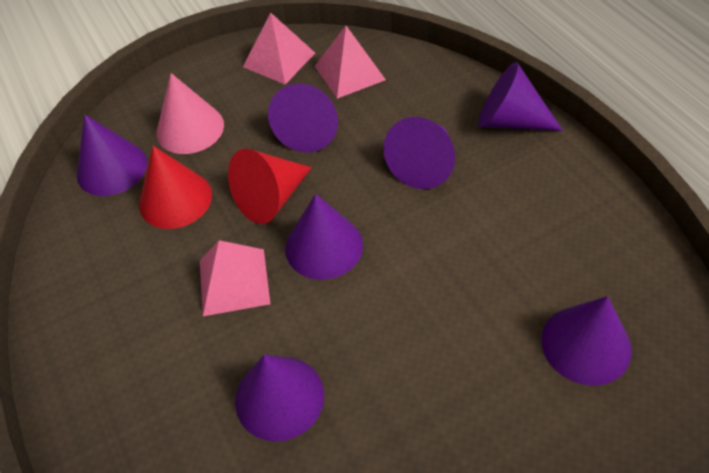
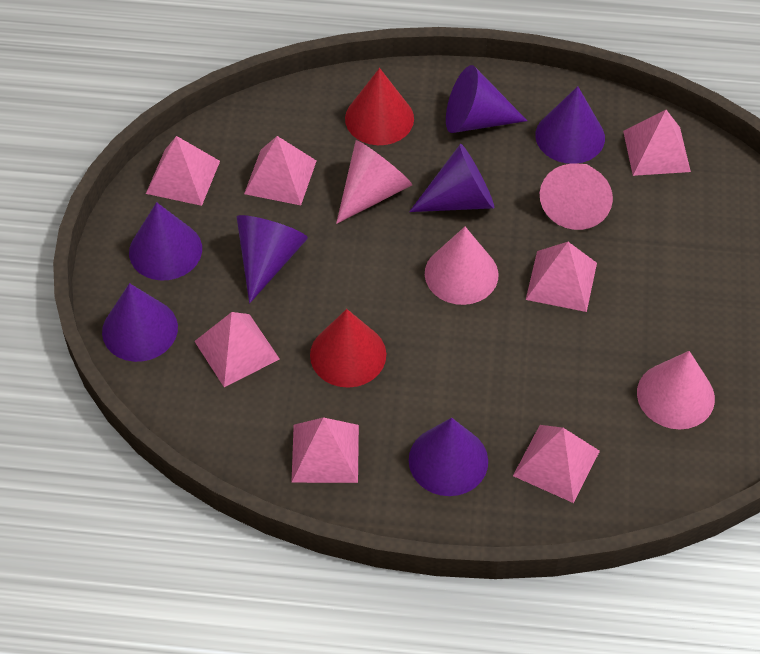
pink cone: [156,73,224,154] = 1 -> [336,140,412,224] [425,227,498,305] [540,164,613,230] [637,351,715,429] = 4
pink pyramid: [200,240,270,316] [243,12,315,84] [315,26,386,99] = 3 -> [146,136,220,206] [194,312,280,387] [244,136,316,205] [291,417,359,483] [513,425,600,503] [526,242,597,312] [623,110,691,176] = 7

